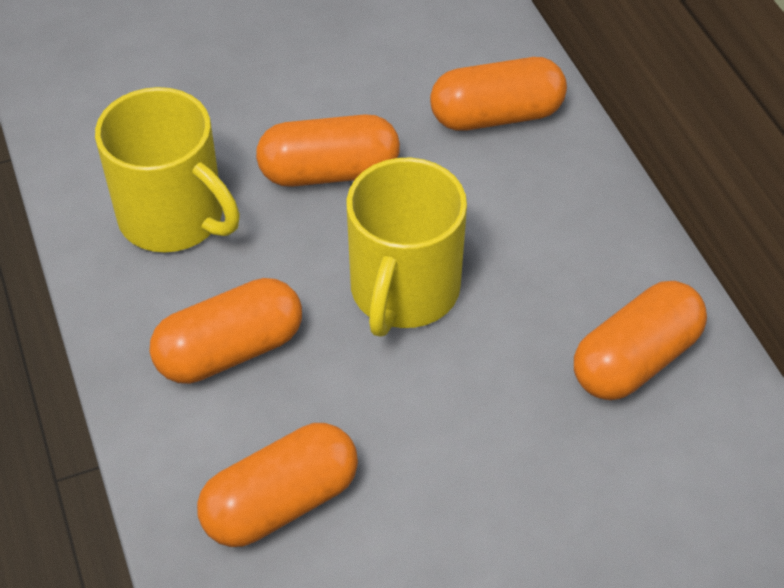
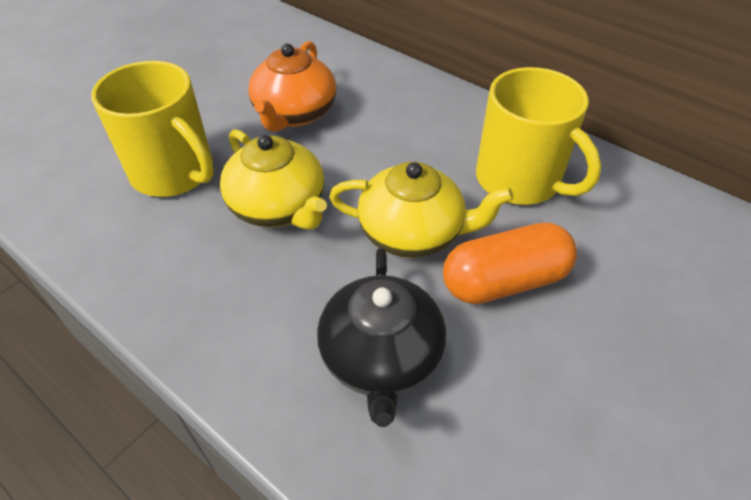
black teapot: none = 0 -> [317,248,446,427] = 1
orange capsule: [149,278,302,384] [197,423,358,547] [256,114,400,187] [430,57,567,131] [574,281,707,400] = 5 -> [443,223,577,304] = 1
orange teapot: none = 0 -> [248,41,336,132] = 1
yellow teapot: none = 0 -> [220,129,327,230] [329,162,513,258] = 2

